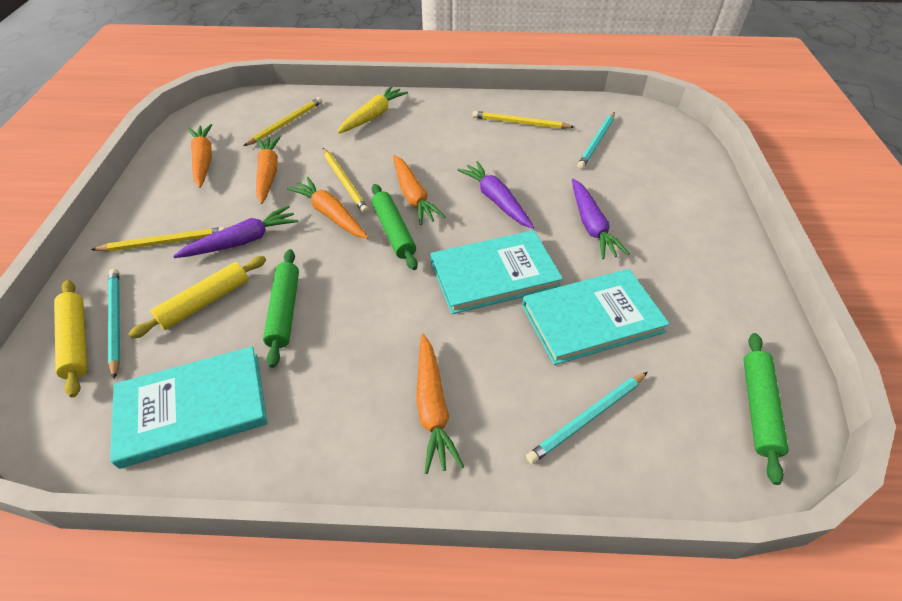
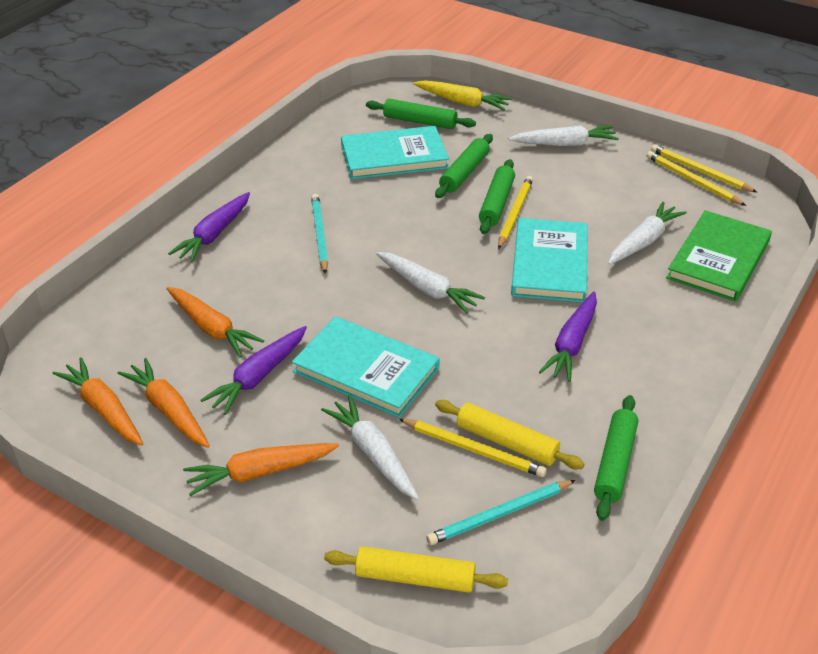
green book: none = 0 -> [666,210,772,302] = 1
green rolling pin: [263,249,299,368] [372,184,418,270] [744,333,789,485] = 3 -> [366,99,476,129] [435,134,493,198] [479,159,515,234] [594,395,638,521] = 4
orange carrot: [188,124,212,188] [256,136,281,204] [287,177,369,239] [393,155,446,225] [416,334,464,474] = 5 -> [52,357,143,445] [118,358,210,448] [166,287,264,358] [183,443,339,496] = 4
turquoise pencil: [108,269,120,379] [526,372,648,464] [577,112,615,169] = 3 -> [311,194,328,274] [426,480,576,545] = 2
white carrot: none = 0 -> [321,395,419,500] [376,252,485,314] [508,125,619,146] [608,202,687,264] = 4

